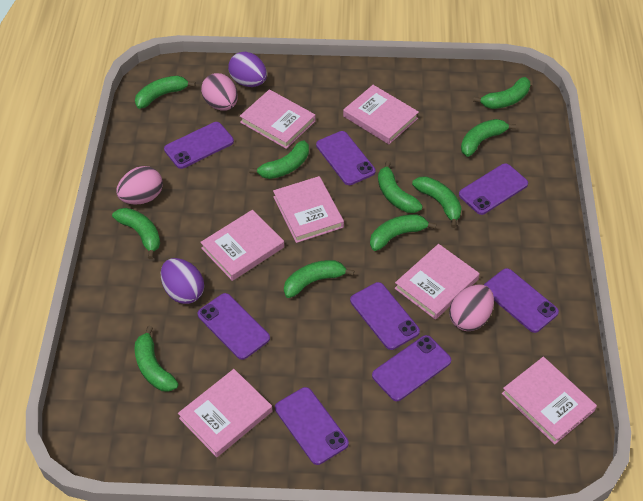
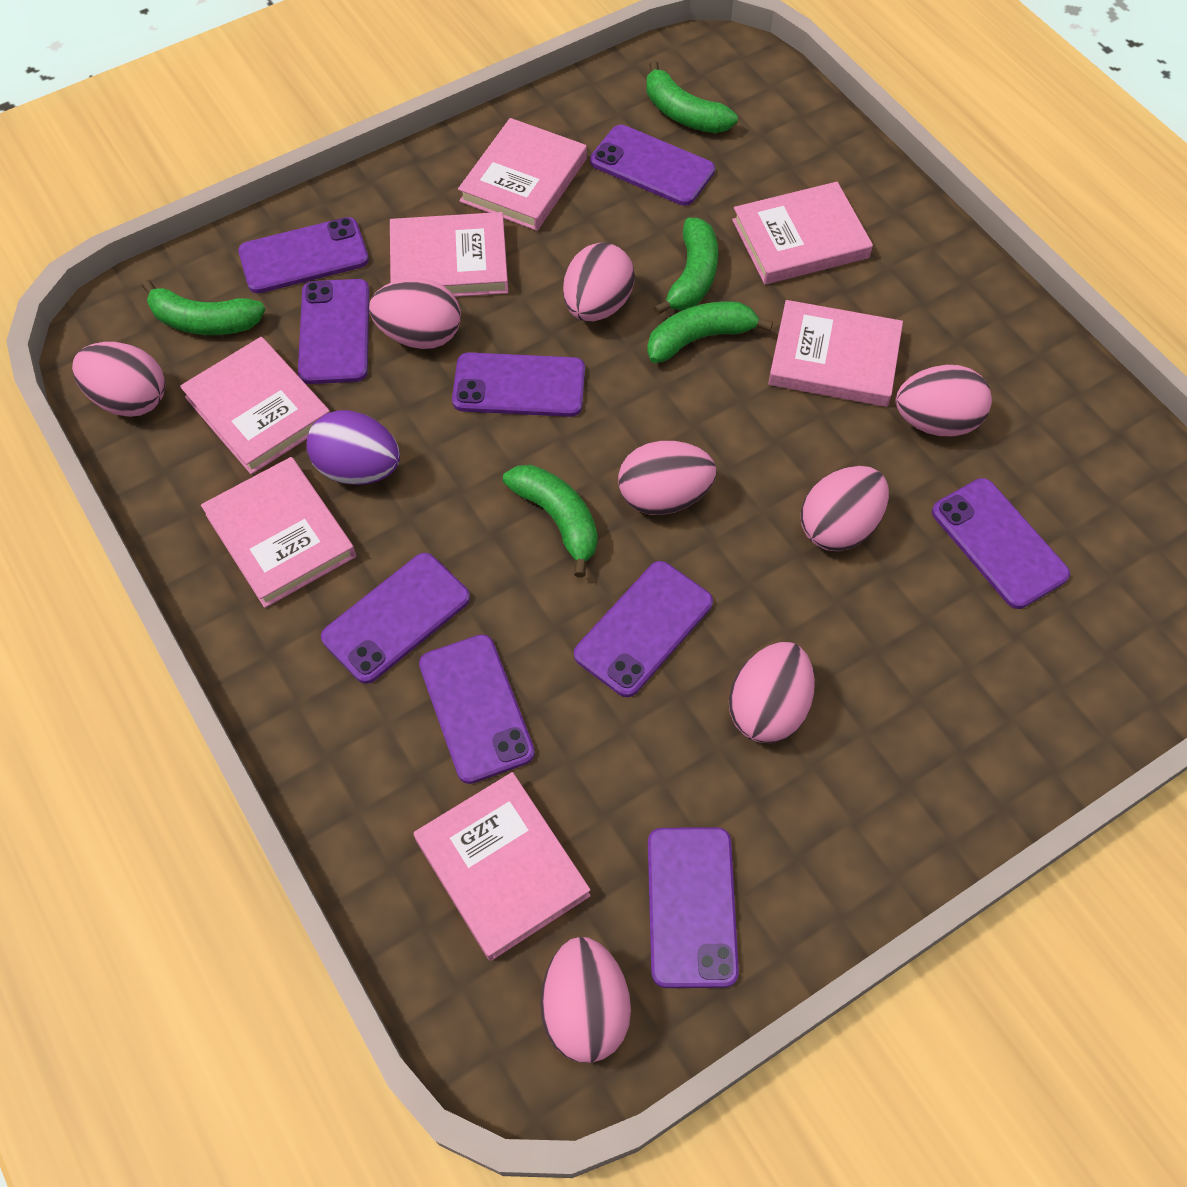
green banana: [112,208,160,259] [135,76,196,109] [135,325,179,392] [249,141,309,179] [284,260,354,298] [370,214,436,251] [378,161,423,213] [412,176,462,228] [461,119,516,157] [473,77,530,109] = 10 -> [142,280,265,335] [503,465,597,578] [646,60,738,133] [647,301,773,363] [654,218,718,315] = 5
pink egg: [116,166,163,204] [201,73,238,111] [449,285,494,331] = 3 -> [72,342,165,417] [369,278,461,349] [540,937,631,1063] [563,242,635,321] [618,441,716,515] [729,642,815,743] [801,466,889,551] [896,365,992,436] = 8
purple egg: [161,258,204,304] [228,52,267,87] = 2 -> [306,410,400,485] = 1
purple phone: [164,122,234,169] [198,293,270,360] [275,387,349,465] [316,131,376,185] [350,282,420,350] [372,335,451,401] [459,163,528,215] [484,268,559,333] = 8 -> [238,217,369,293] [298,279,370,384] [321,553,470,684] [419,634,535,784] [452,352,585,417] [574,561,713,697] [590,125,715,206] [648,827,739,988] [932,478,1070,609] = 9

